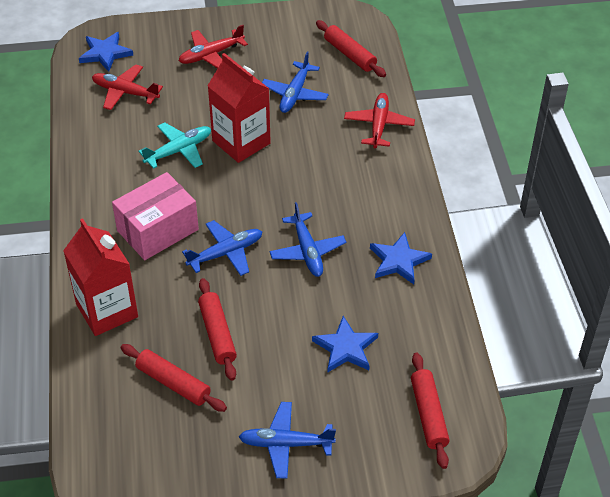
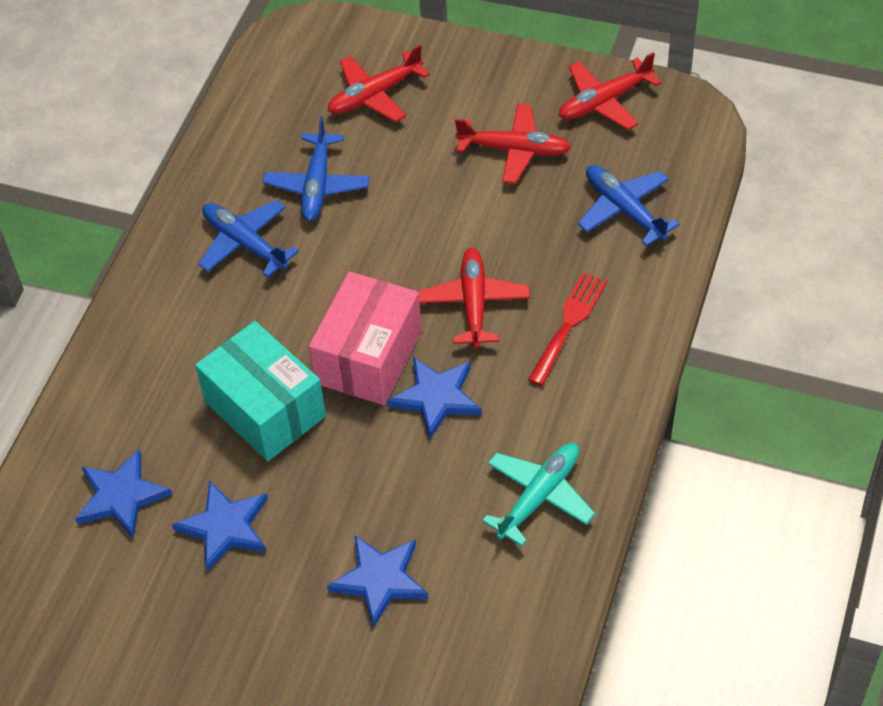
blue plane: [182,220,262,276] [239,402,336,479] [262,52,329,113] [269,202,346,277] = 4 -> [198,200,299,277] [263,116,370,221] [578,165,680,247] = 3
blue star: [79,32,133,72] [312,316,378,373] [370,232,432,284] = 3 -> [75,449,172,538] [172,481,268,572] [327,535,429,628] [387,357,482,439] = 4
red carton: [63,219,138,336] [208,53,271,163] = 2 -> none = 0
red fork: none = 0 -> [528,272,607,386] = 1
red plane: [92,64,163,110] [179,25,248,69] [344,93,415,148] = 3 -> [327,45,430,122] [418,248,530,348] [455,104,571,184] [559,52,662,130] = 4
red rolling pin: [121,344,227,412] [198,278,237,381] [316,20,386,77] [411,352,450,469] = 4 -> none = 0
turquoise box: none = 0 -> [195,321,326,461] = 1

